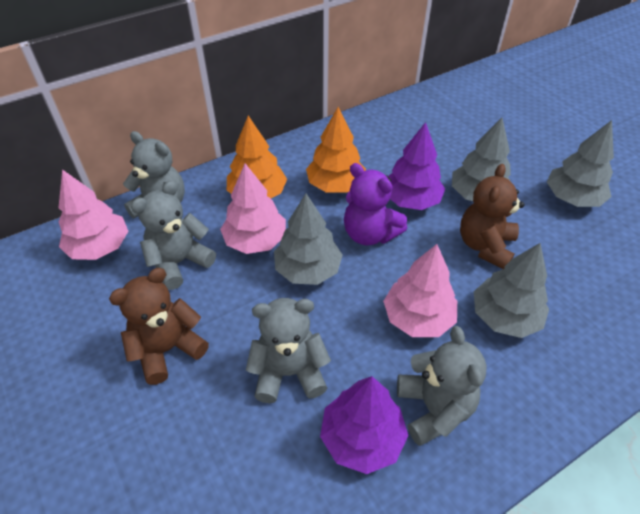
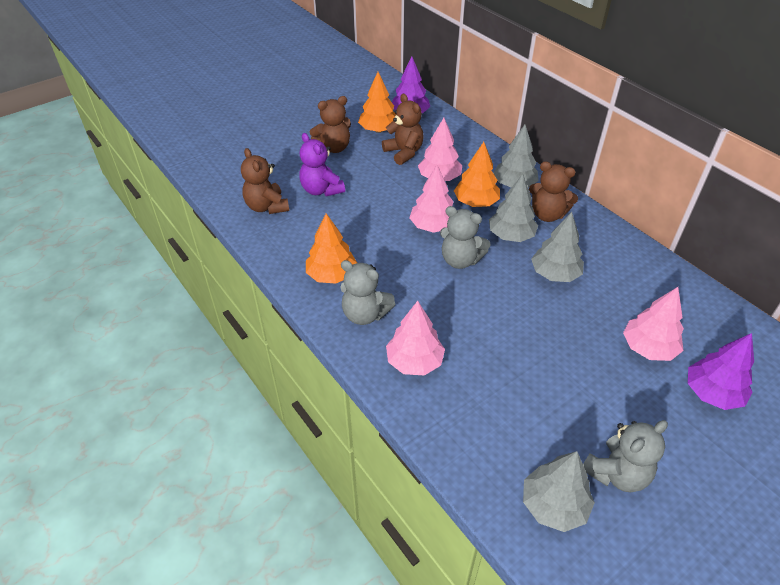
brown teddy bear: [109,268,209,385] [460,164,524,269] = 2 -> [241,148,289,214] [310,96,351,153] [382,94,424,165] [529,161,578,222] = 4
grey teddy bear: [123,131,185,218] [131,181,216,290] [246,298,331,403] [397,326,487,446] = 4 -> [340,260,395,325] [440,206,491,269] [583,420,668,492] = 3
orange tree: [227,116,287,198] [306,107,366,193] = 2 -> [306,213,357,284] [358,72,396,133] [454,142,500,207] = 3
pink tree: [58,169,128,260] [220,163,286,254] [383,244,457,337] = 3 -> [386,301,445,376] [409,165,454,233] [418,118,462,181] [623,287,684,361] = 4

